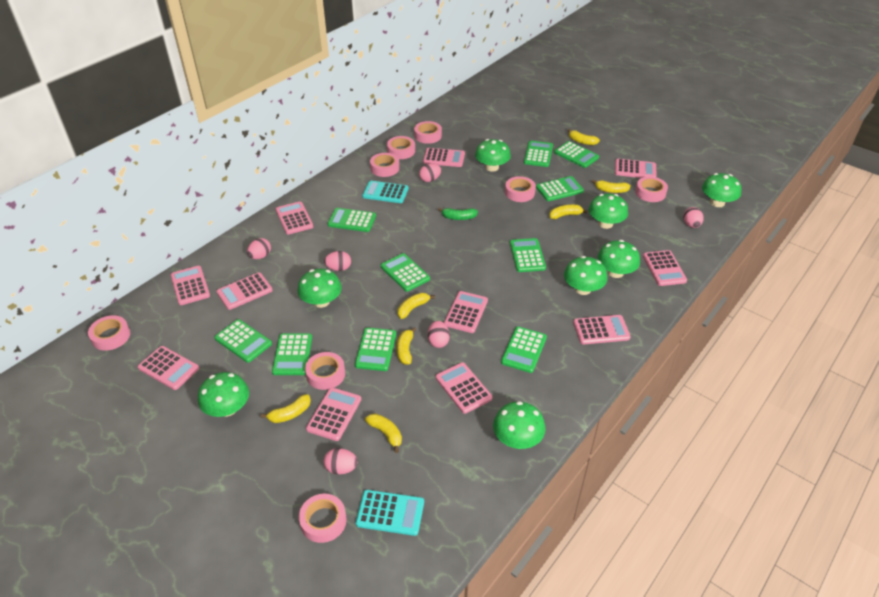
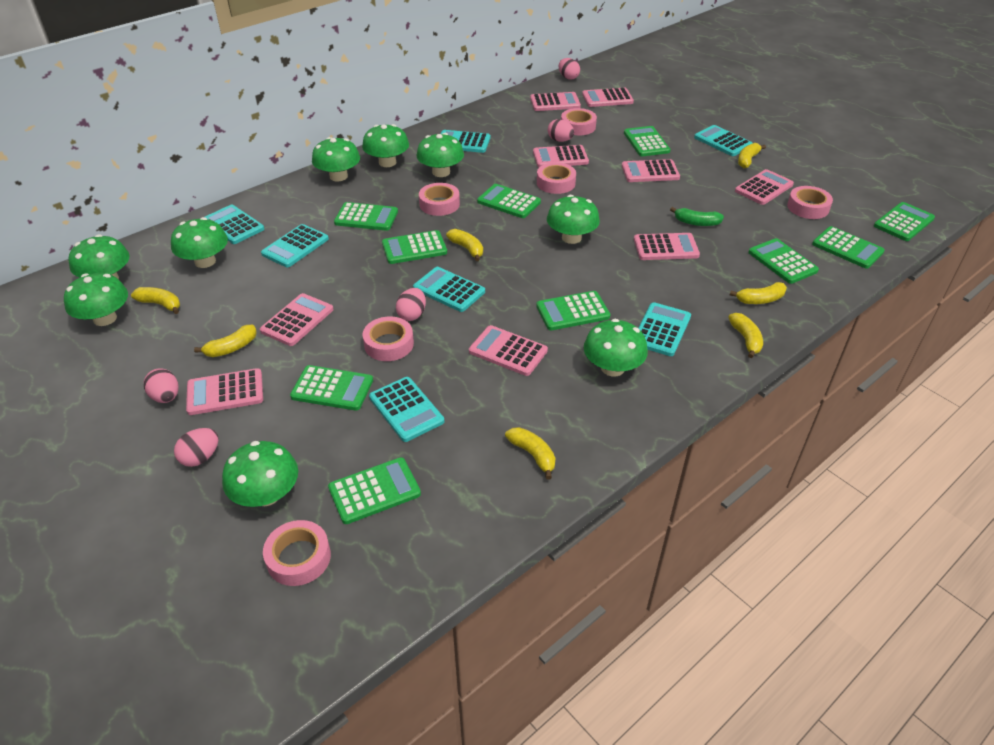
green mushroom: [198,372,249,417] [297,269,342,308] [475,139,511,172] [493,401,546,449] [564,256,607,295] [589,193,628,229] [597,240,640,278] [702,173,742,207] = 8 -> [64,273,128,326] [69,234,129,279] [171,217,228,268] [222,441,298,507] [312,137,360,182] [362,124,409,167] [416,133,464,177] [547,195,600,244] [584,319,648,377] = 9
pink calculator: [138,346,199,390] [171,266,210,305] [216,272,273,310] [276,201,313,235] [306,387,361,441] [423,148,465,167] [436,362,492,414] [444,291,488,333] [573,315,631,345] [615,159,656,178] [643,250,687,286] = 11 -> [186,368,263,415] [260,293,333,346] [469,325,548,376] [530,92,581,111] [533,145,589,167] [582,88,634,107] [622,159,680,182] [634,233,700,260] [735,169,794,205] = 9
pink egg: [247,238,271,259] [324,251,351,271] [324,448,358,475] [419,164,441,182] [428,321,450,348] [683,207,704,228] = 6 -> [144,368,179,403] [174,428,219,467] [396,288,426,321] [548,119,574,142] [559,58,580,80] = 5
pink tape: [88,315,130,351] [299,494,347,543] [305,352,345,390] [370,153,399,177] [387,136,415,159] [414,121,442,144] [505,176,536,202] [635,176,668,202] = 8 -> [263,520,331,586] [363,317,414,361] [419,183,460,216] [537,162,576,194] [561,108,597,135] [787,186,833,219] = 6
turquoise calculator: [356,490,424,536] [362,181,409,203] = 2 -> [205,205,264,244] [261,224,329,267] [369,377,444,442] [413,267,485,312] [441,130,490,153] [638,302,691,356] [694,125,752,156] = 7

